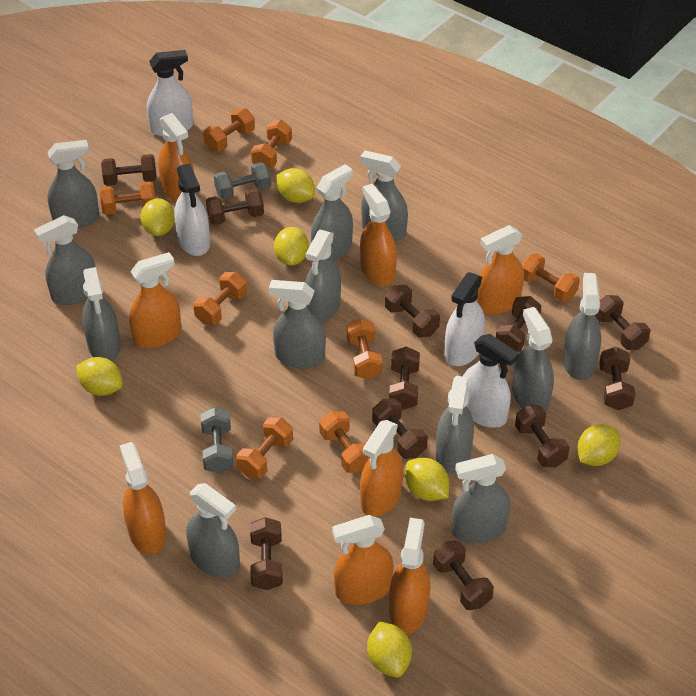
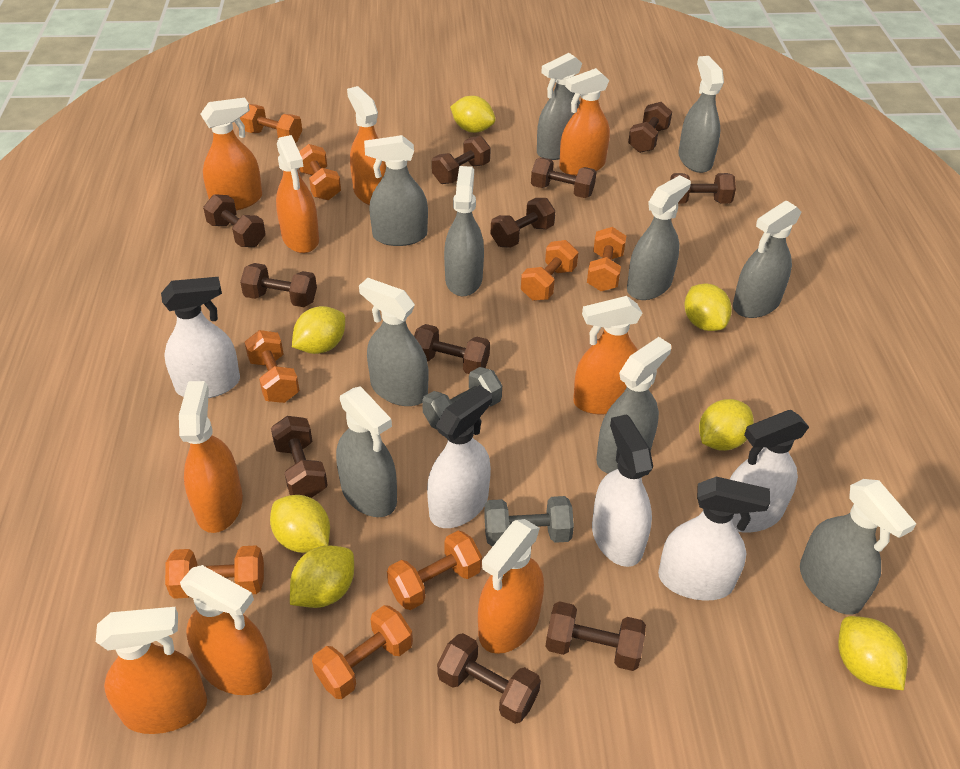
grey spray bottle: [34,215,96,305] [48,140,99,228] [82,267,121,361] [186,483,240,578] [269,280,326,368] [305,230,341,323] [311,164,353,261] [360,151,408,241] [436,376,474,474] [451,454,510,543] [512,307,554,412] [563,273,601,380] = 12 -> [336,386,397,517] [359,278,429,406] [364,135,428,246] [444,166,484,296] [537,53,582,160] [596,337,671,473] [627,175,691,300] [678,56,724,173] [733,201,802,318] [800,479,916,615] = 10
orange spray bottle: [119,442,166,554] [129,252,181,348] [158,113,196,202] [332,515,394,605] [360,184,397,286] [360,420,403,517] [389,518,430,634] [476,225,524,315] = 8 -> [96,607,207,734] [179,381,243,533] [180,565,272,695] [201,98,262,211] [276,135,319,253] [347,86,386,205] [478,519,544,654] [559,68,610,176] [573,296,642,414] = 9
white spray bottle: [147,50,193,137] [174,163,210,256] [444,272,485,366] [463,334,519,428] = 4 -> [161,277,240,398] [427,385,492,528] [592,414,653,567] [658,477,770,601] [730,410,809,532] = 5

